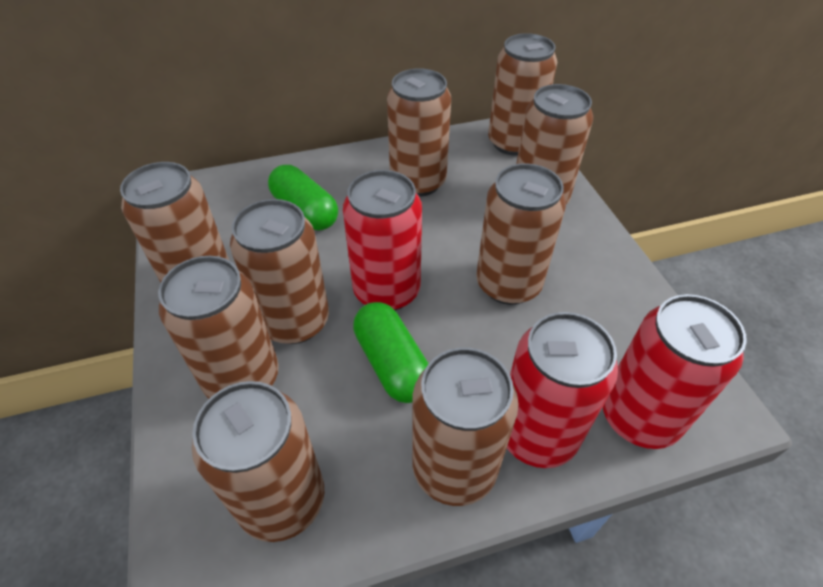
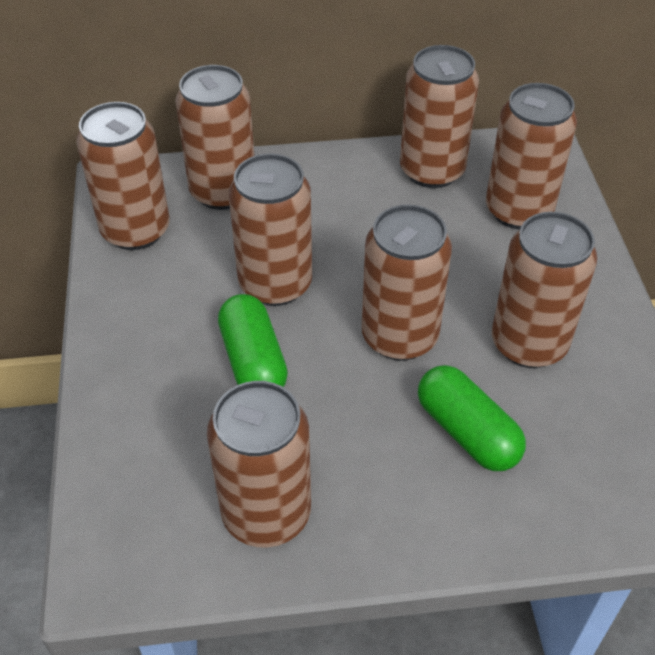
brown can: [120,162,229,283] [158,256,279,399] [192,381,324,542] [230,199,329,344] [387,68,451,197] [412,347,519,506] [476,163,566,305] [488,33,557,156] [516,84,593,205] = 9 -> [76,102,170,250] [175,65,254,210] [207,381,311,547] [229,154,312,306] [362,204,452,361] [400,45,479,188] [486,83,577,229] [492,212,597,368] = 8
red can: [343,170,422,311] [507,312,618,468] [603,294,747,449] = 3 -> none = 0

